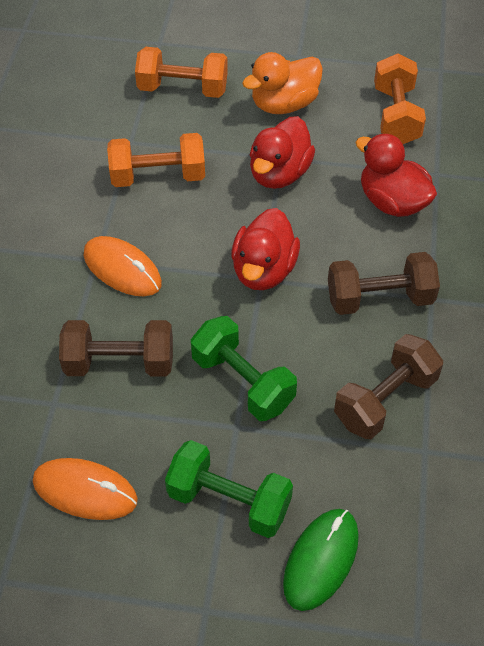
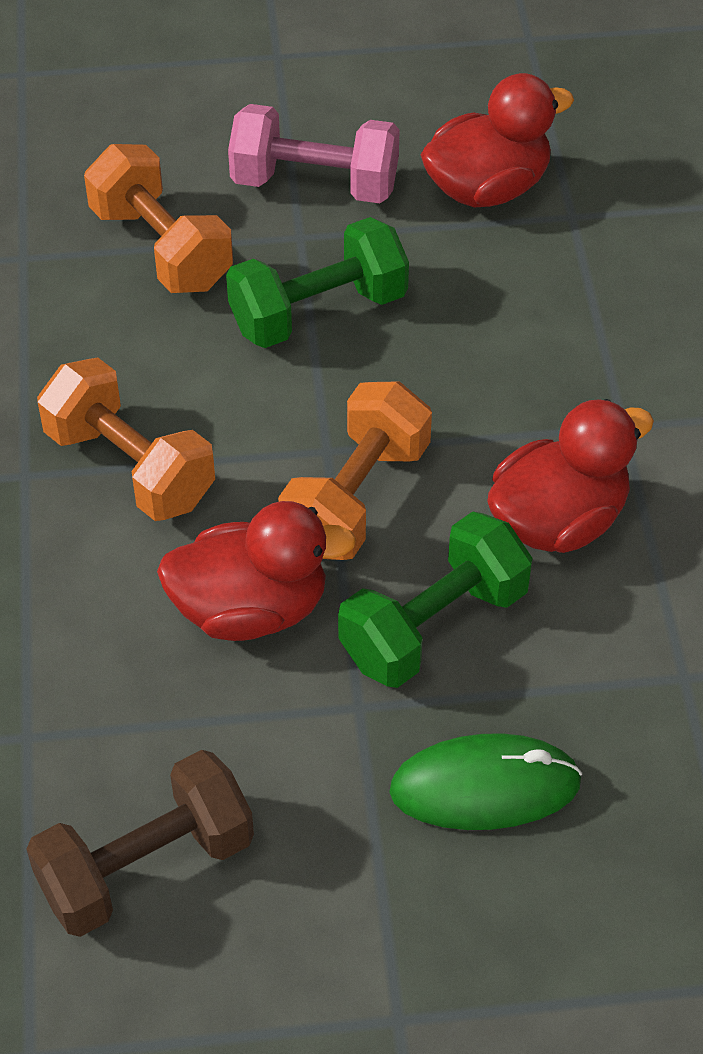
brown dumbbell: [59,320,173,376] [328,252,440,315] [334,334,443,439] = 3 -> [27,750,254,937] = 1
orange duck: [242,52,323,114] = 1 -> none = 0
orange mouse: [33,458,138,520] [84,236,162,296] = 2 -> none = 0
pink dumbbell: none = 0 -> [228,104,400,203] = 1

